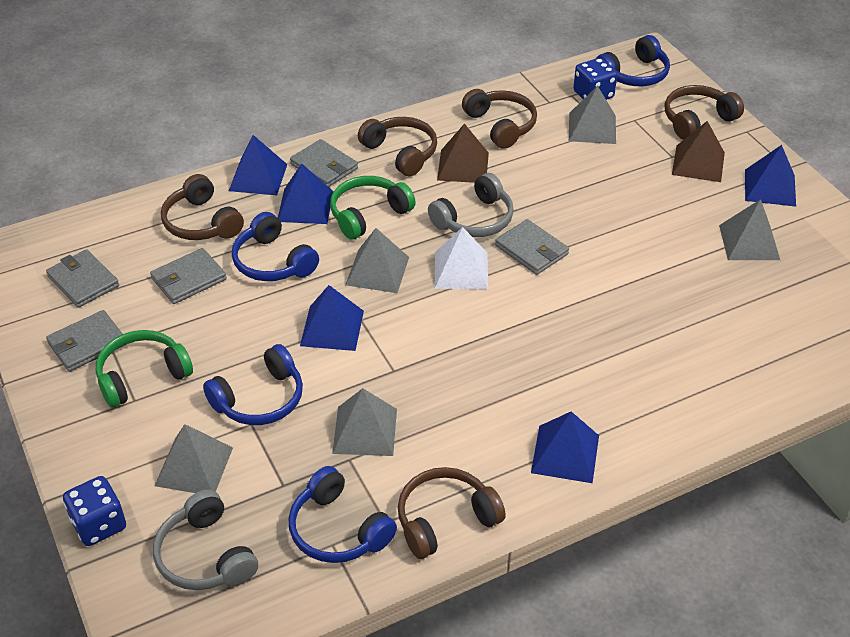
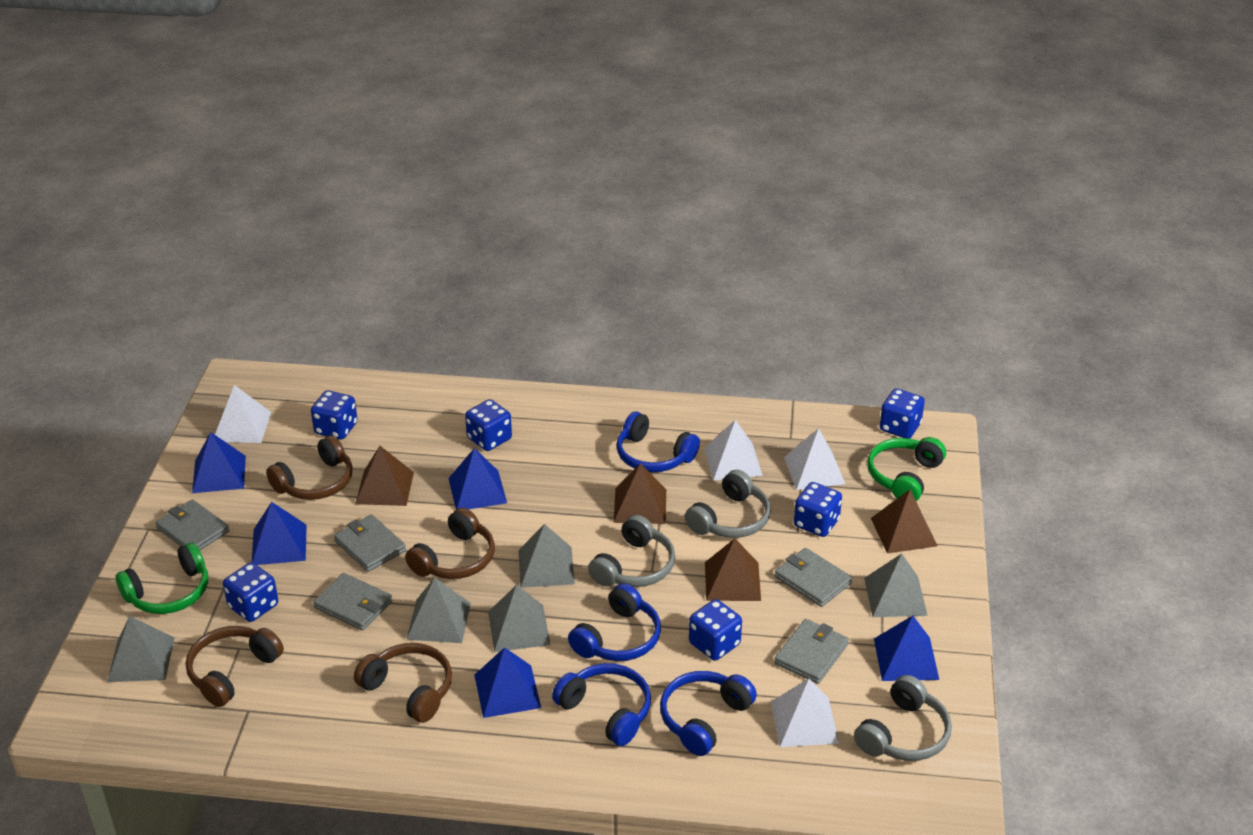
blue dice: [63,476,126,546] [573,58,617,100] = 2 -> [223,562,278,622] [311,390,357,440] [465,399,512,451] [689,599,742,661] [794,482,842,537] [880,389,925,438] = 6
brown headphones: [161,174,244,240] [358,117,437,177] [398,467,506,559] [462,89,537,149] [665,85,744,140] = 5 -> [186,626,284,707] [266,435,353,500] [354,643,452,723] [405,508,495,579] = 4
brown pyramid: [437,123,489,183] [672,121,725,182] = 2 -> [355,446,414,506] [613,463,666,524] [705,539,761,601] [871,490,937,554] = 4
grey headphones: [153,489,258,590] [428,173,514,237] = 2 -> [588,515,675,587] [685,470,771,538] [854,675,952,761] = 3
white pyramid: [434,227,488,289] = 1 -> [215,385,271,443] [704,419,763,481] [771,679,839,747] [784,428,845,490] = 4

